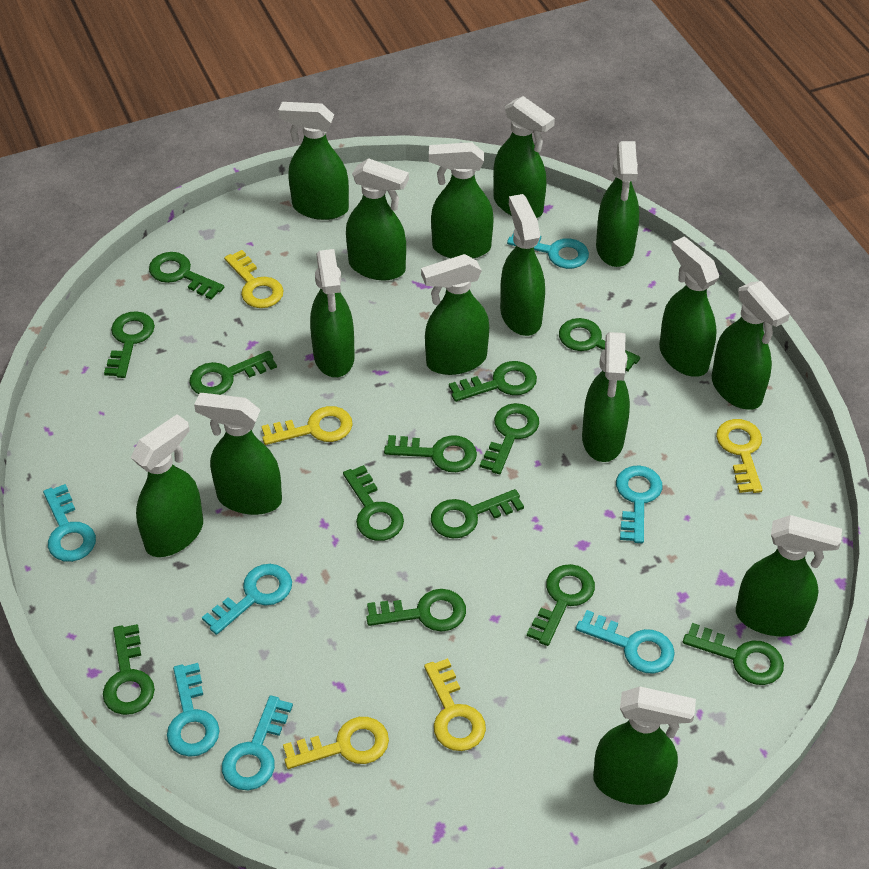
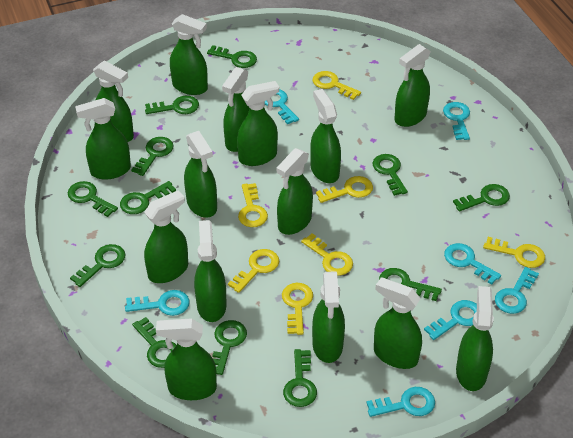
green key: [103,624,155,715] [104,311,155,378] [149,252,224,300] [189,351,277,395] [343,465,404,541] [366,589,466,632] [384,435,477,472] [431,489,524,538] [449,361,537,402] [480,403,539,474] [527,564,595,646] [559,318,640,371] [683,623,784,685] = 13 -> [68,181,118,217] [70,244,125,287] [120,181,176,214] [131,137,174,176] [132,317,177,368] [145,96,199,114] [207,45,257,68] [212,320,247,375] [283,349,317,407] [373,154,408,196] [379,268,442,301] [453,184,510,212] = 12
yellow key: [224,250,284,308] [261,406,353,445] [283,717,389,769] [424,658,486,751] [716,419,763,493] = 5 -> [228,249,279,293] [238,183,268,227] [282,283,313,335] [301,233,353,276] [313,71,361,100] [316,176,373,203] [483,237,545,268] = 7

